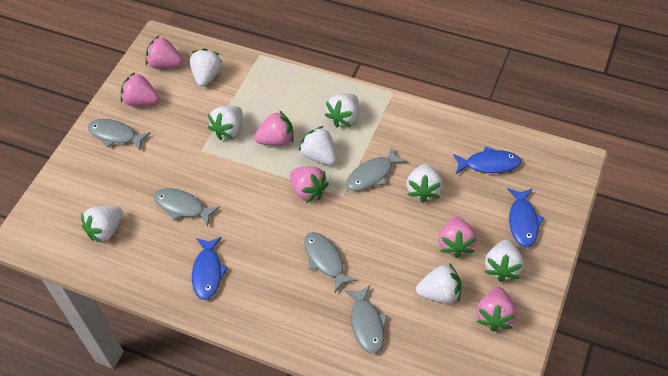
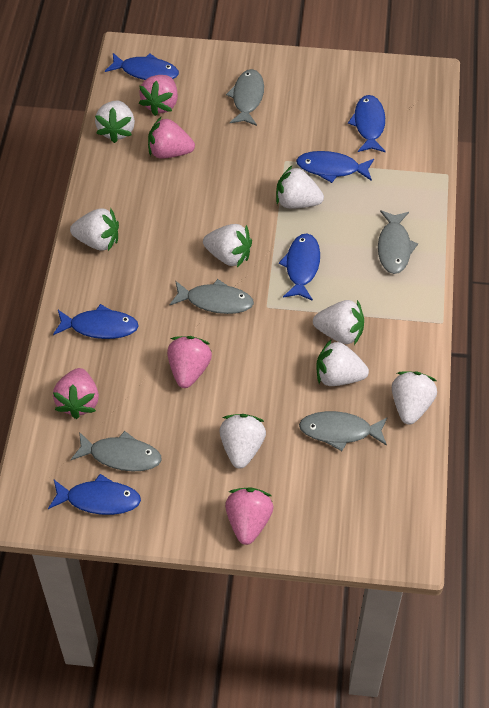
blue fish: [192,237,228,300] [453,146,521,174] [508,188,544,247] = 3 -> [48,474,141,515] [53,304,139,339] [105,53,179,80] [279,234,320,301] [296,151,374,183] [348,95,386,152] = 6
pink strawberry: [121,72,159,106] [145,36,183,69] [254,110,294,146] [290,167,329,203] [439,216,477,258] [476,287,516,332] = 6 -> [53,368,99,419] [139,75,178,116] [148,117,195,159] [167,336,212,388] [225,488,274,545] = 5

